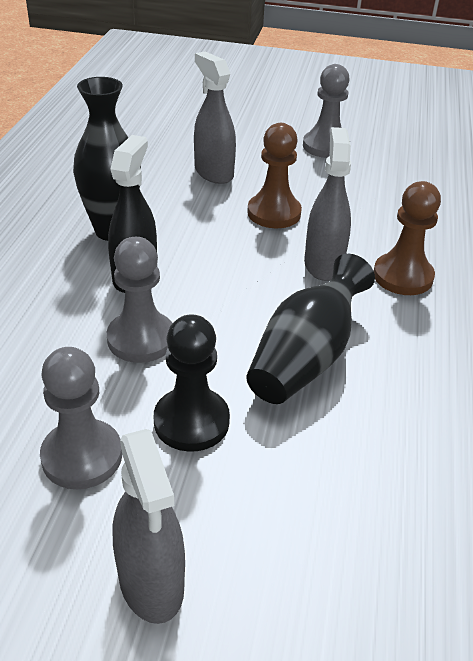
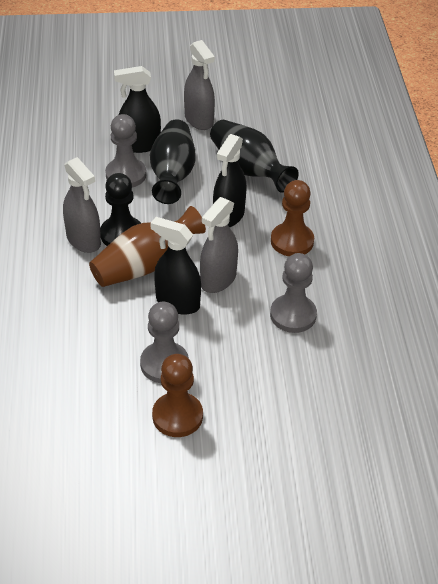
black spray bottle: [108,135,157,293] = 1 -> [114,66,161,153] [150,217,201,315] [213,134,246,227] = 3
brown vase: none = 0 -> [89,206,206,287] = 1

